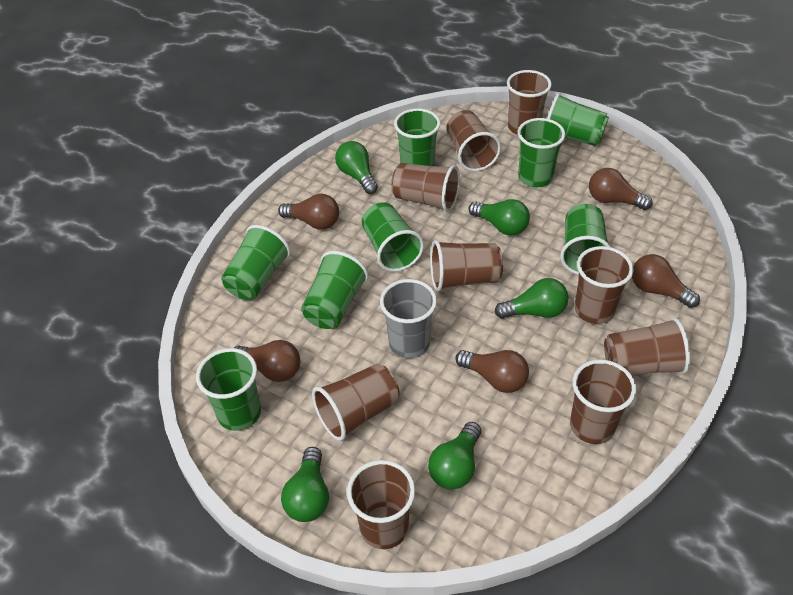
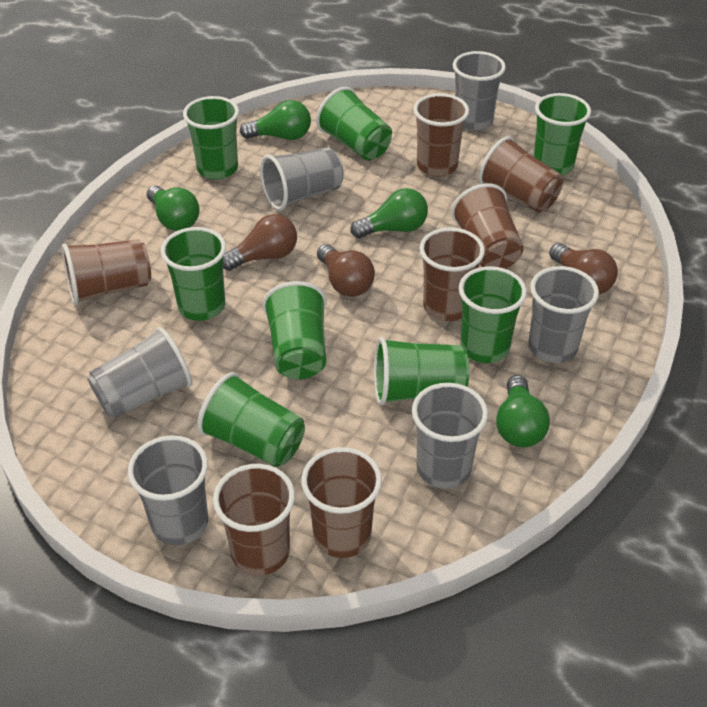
brown cup: [312,364,400,441] [347,460,415,549] [391,163,460,212] [430,240,503,292] [447,110,501,172] [507,70,552,135] [570,359,636,444] [574,246,633,324] [604,318,690,375] = 9 -> [62,239,151,305] [213,464,295,576] [301,447,382,558] [413,93,469,177] [419,227,485,321] [451,183,523,269] [478,136,563,213] = 7
brown light bulb: [234,340,300,382] [278,194,339,230] [455,350,529,393] [589,168,653,210] [632,254,700,308] = 5 -> [223,214,297,271] [317,244,375,297] [549,243,618,294] = 3
green light bulb: [281,447,329,522] [335,141,378,194] [428,422,481,490] [468,199,530,236] [494,278,569,319] = 5 -> [147,186,200,231] [240,100,311,140] [350,188,428,238] [496,375,550,447] = 4
grey cup: [380,279,437,358] = 1 -> [88,327,192,418] [128,435,208,545] [260,147,344,211] [412,383,488,489] [453,51,506,131] [528,266,599,363] = 6

